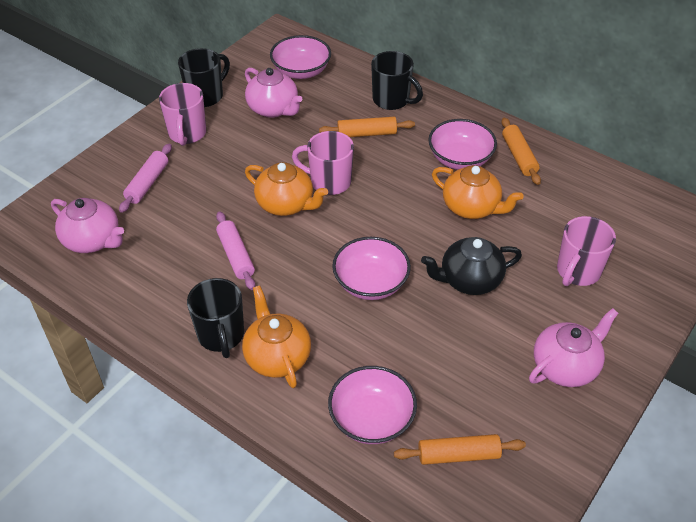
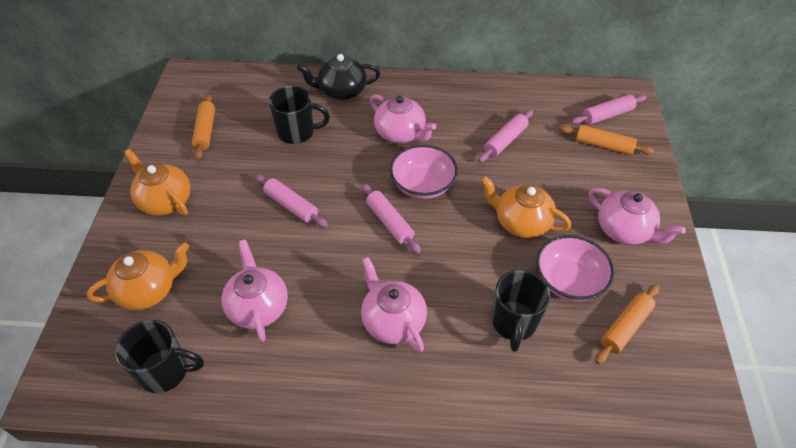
pink bowl: [270,35,331,79] [328,366,417,444] [332,237,411,300] [428,119,497,170] = 4 -> [390,145,458,199] [536,235,614,301] = 2
pink mug: [159,83,206,146] [292,131,354,195] [557,216,616,286] = 3 -> none = 0
pink rolling pin: [119,144,172,213] [216,211,255,290] = 2 -> [255,174,328,228] [361,183,421,254] [478,110,533,162] [571,94,647,124] = 4
pink teapot: [51,198,124,253] [245,68,303,118] [529,308,618,387] = 3 -> [221,239,288,342] [361,257,427,353] [370,94,436,143] [589,188,686,245] = 4

